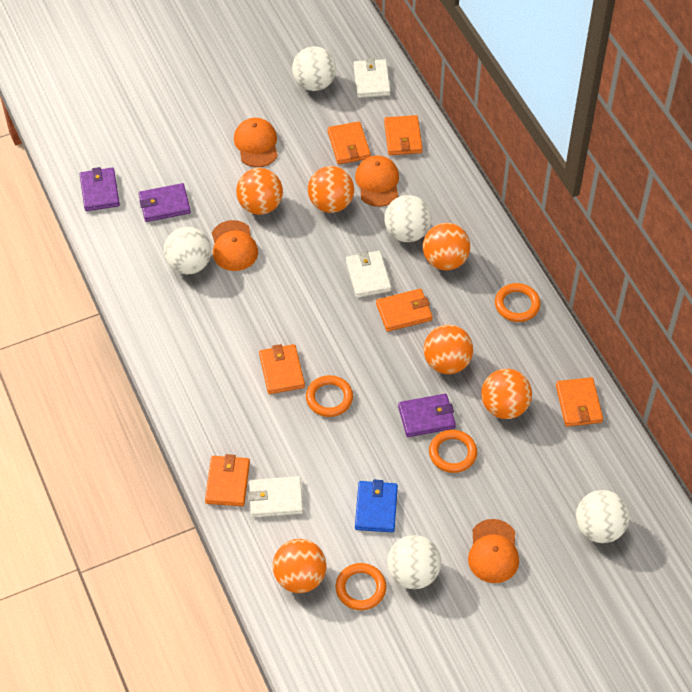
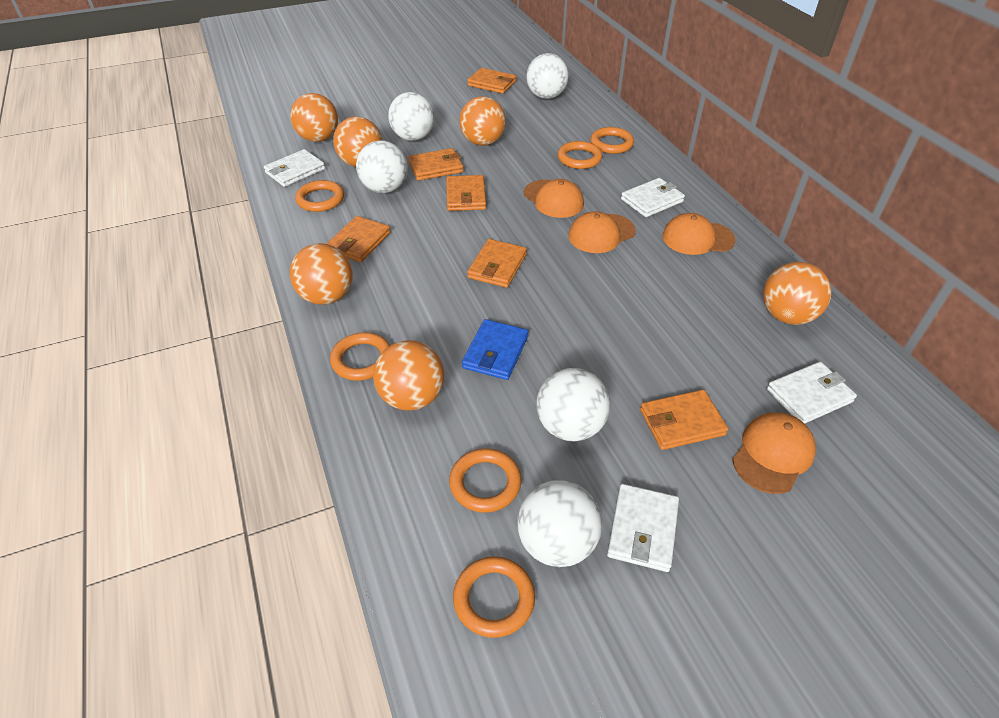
orange ring: [306,375,353,417] [335,563,386,610] [429,430,477,473] [495,283,541,322] = 4 -> [295,180,344,212] [330,332,390,381] [449,448,521,513] [453,556,535,638] [558,141,602,169] [590,127,634,154] = 6
purple wallet: [80,167,120,211] [139,183,191,222] [398,394,456,437] = 3 -> none = 0
white wallet: [248,476,303,518] [346,251,391,298] [354,58,390,98] = 3 -> [264,149,325,187] [607,484,679,572] [621,178,685,217] [767,362,857,424] = 4

